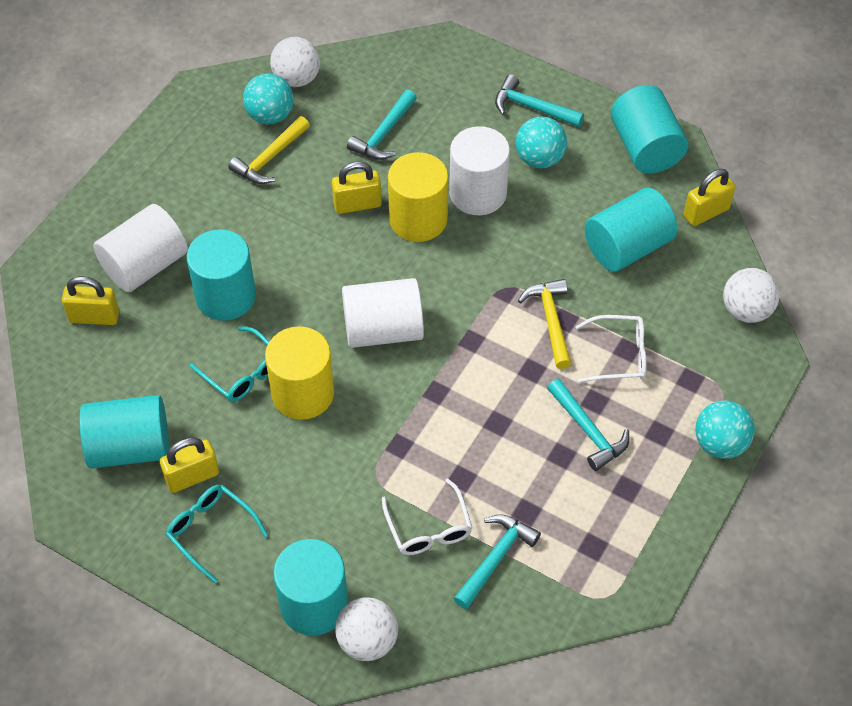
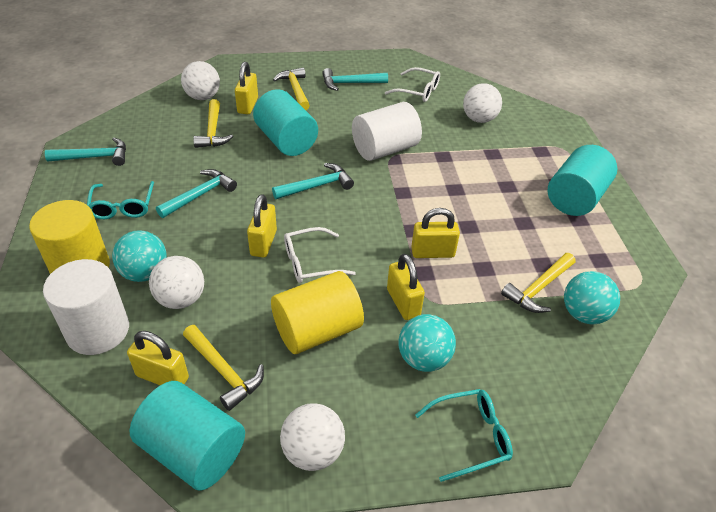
turquoise cylinder: [79,395,169,469] [187,229,256,321] [273,539,348,636] [585,188,677,272] [611,85,688,174] = 5 -> [129,381,245,491] [253,89,318,156] [548,145,617,216] = 3
white ball: [270,37,320,87] [335,597,398,661] [723,268,780,323] = 3 -> [149,256,204,309] [181,61,220,100] [280,403,345,471] [463,83,502,123] = 4
white cylinder: [93,204,188,293] [342,278,424,348] [449,126,510,215] = 3 -> [43,259,129,355] [352,102,422,161] = 2
yellow hammer: [228,116,310,184] [518,279,572,369] = 2 -> [183,325,264,411] [193,99,233,148] [273,67,310,110] [501,253,575,313] = 4
yellow padlock: [62,276,119,325] [160,437,219,493] [332,162,382,214] [684,169,736,226] = 4 -> [127,331,189,385] [235,62,258,114] [247,194,277,258] [387,254,425,320] [411,208,460,258] = 5

